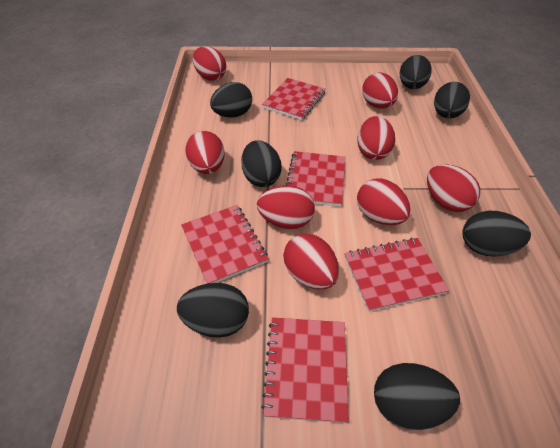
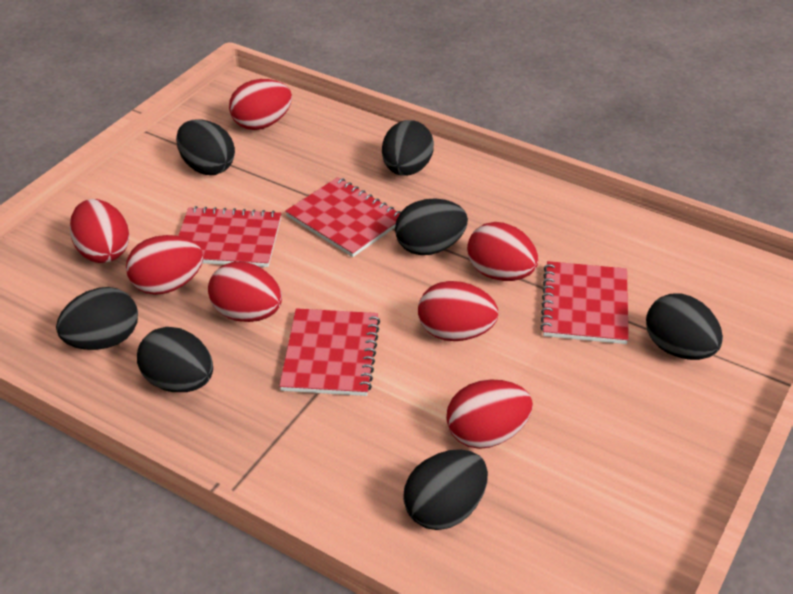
red egg: [185,131,225,174] [193,46,226,81] [257,185,315,229] [283,233,339,289] [357,116,395,160] [357,178,411,225] [362,72,398,109] [427,164,480,212] = 8 -> [70,199,129,263] [126,235,203,295] [208,262,282,322] [229,79,292,130] [418,281,499,341] [446,380,533,449] [467,222,538,281] = 7
red notebook: [181,205,268,284] [261,317,349,423] [262,78,326,120] [286,151,345,207] [344,238,449,312] = 5 -> [178,206,281,267] [279,308,380,396] [285,177,401,257] [540,261,629,344] = 4

